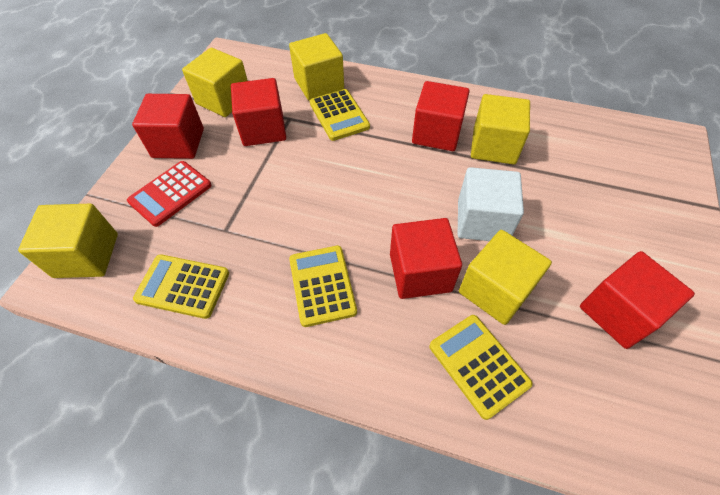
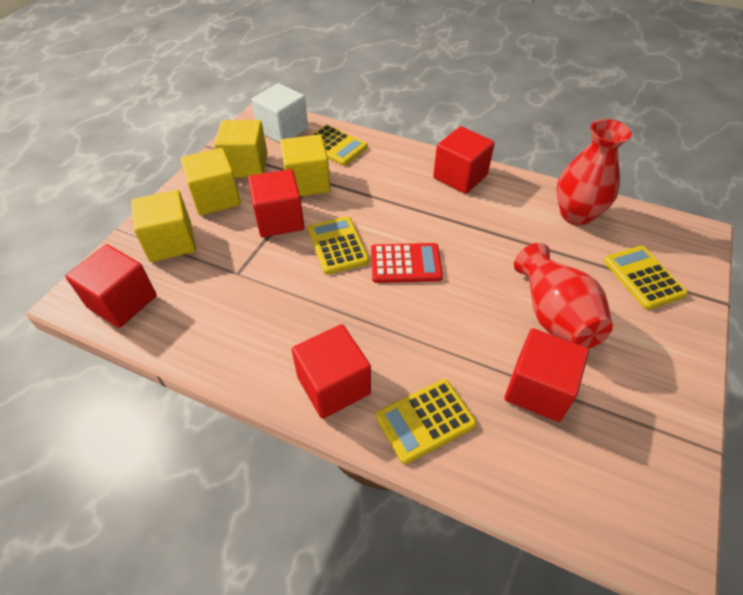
red vase: none = 0 -> [514,243,613,348] [557,119,632,226] = 2
yellow cube: [18,204,118,278] [182,48,248,117] [289,33,344,100] [459,230,552,325] [471,94,530,165] = 5 -> [131,190,196,262] [181,148,241,215] [214,120,267,177] [280,134,331,196] = 4

